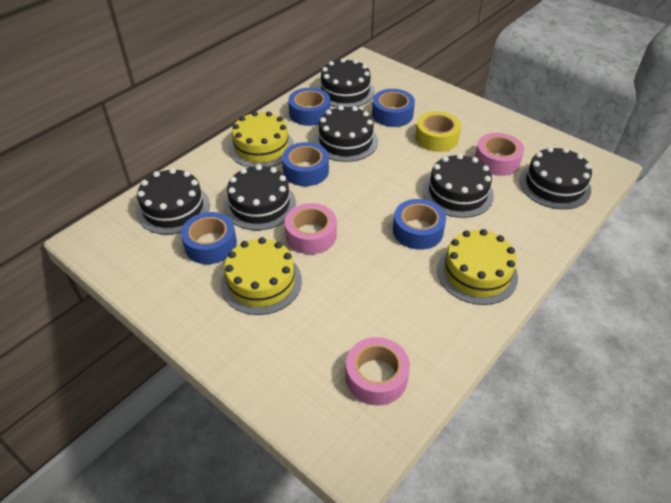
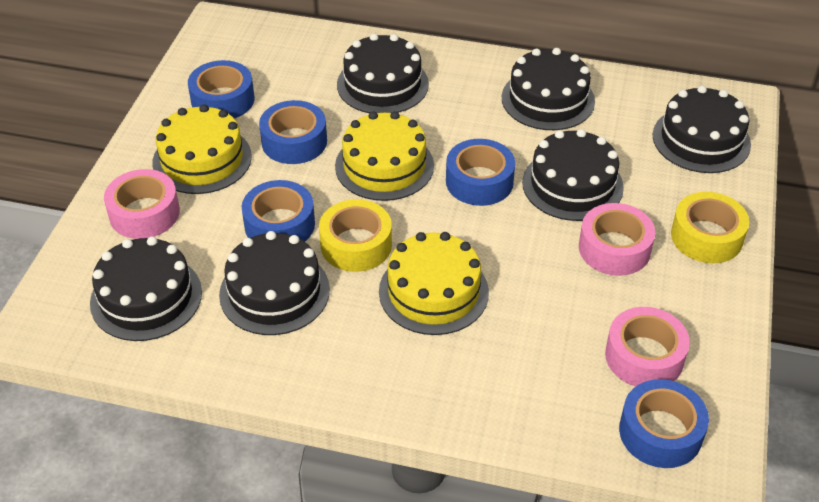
yellow tape: [415,111,461,152] = 1 -> [319,199,392,272] [671,192,749,263] = 2

